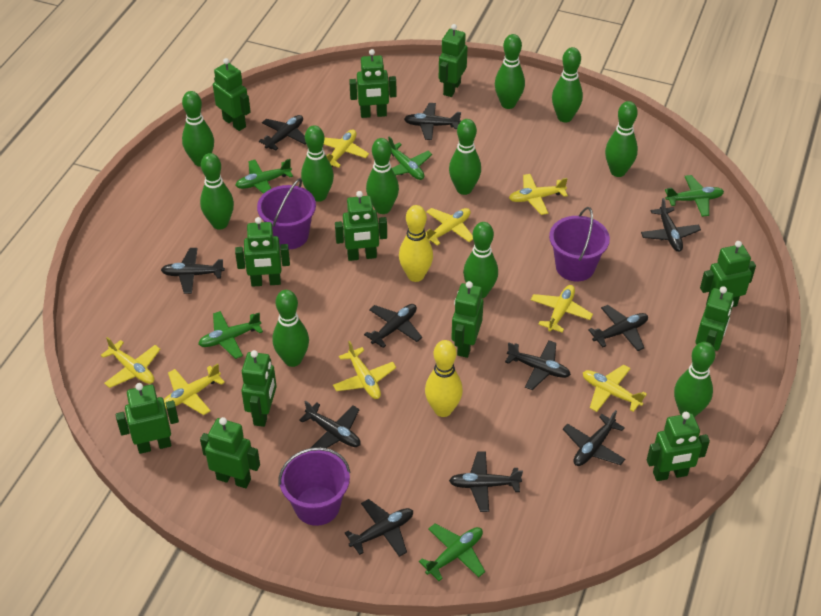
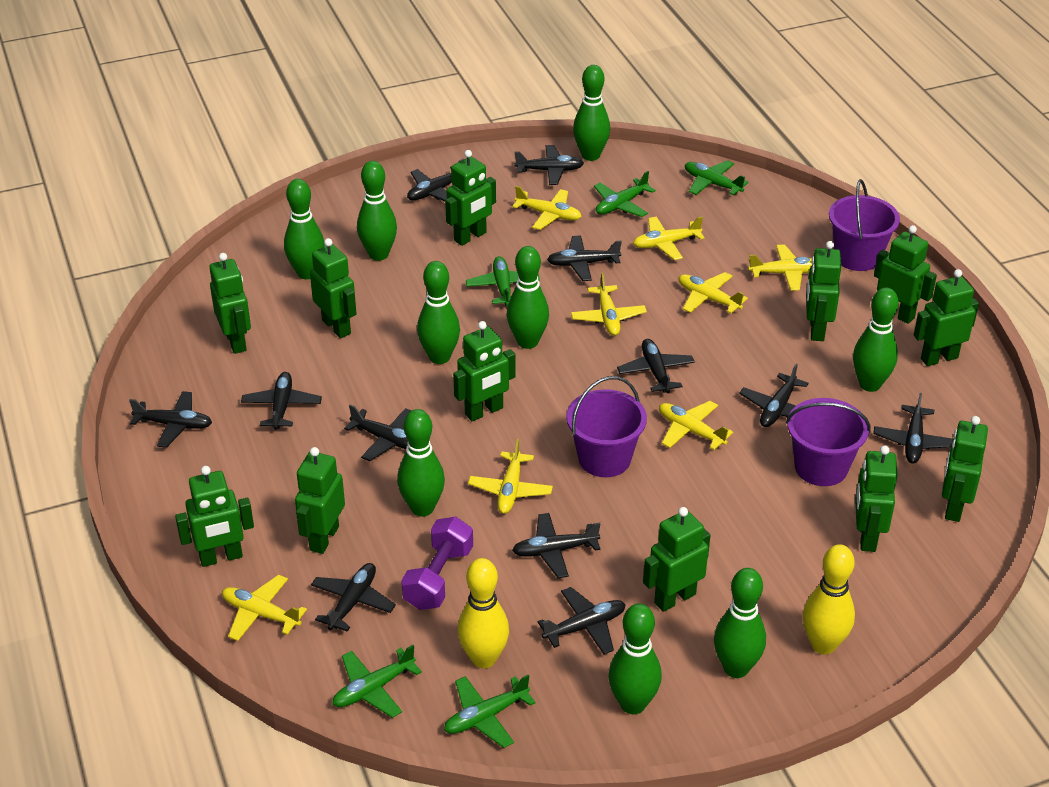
black plane: [161,248,225,294] [259,115,306,150] [299,401,361,448] [345,499,413,557] [364,304,422,348] [404,103,461,140] [449,452,523,512] [505,340,571,390] [563,410,625,466] [588,305,648,351] [641,198,701,252] = 11 -> [129,391,212,448] [241,372,322,430] [311,563,396,632] [344,405,412,461] [407,159,464,201] [512,513,601,578] [514,145,584,185] [538,587,626,655] [547,235,622,281] [617,339,695,393] [739,364,809,427] [873,393,953,464] = 12
green bowling pin: [182,91,214,167] [200,153,234,230] [273,290,309,367] [301,125,334,202] [366,138,399,214] [449,119,481,195] [463,222,498,298] [495,34,525,109] [552,47,583,122] [605,101,638,177] [674,342,715,417] = 11 -> [284,179,325,279] [357,161,397,261] [397,409,445,517] [417,261,460,364] [507,246,549,349] [573,65,610,161] [608,603,662,714] [714,568,766,678] [853,288,899,392] = 9
purple dumbbell: none = 0 -> [401,517,473,610] = 1

